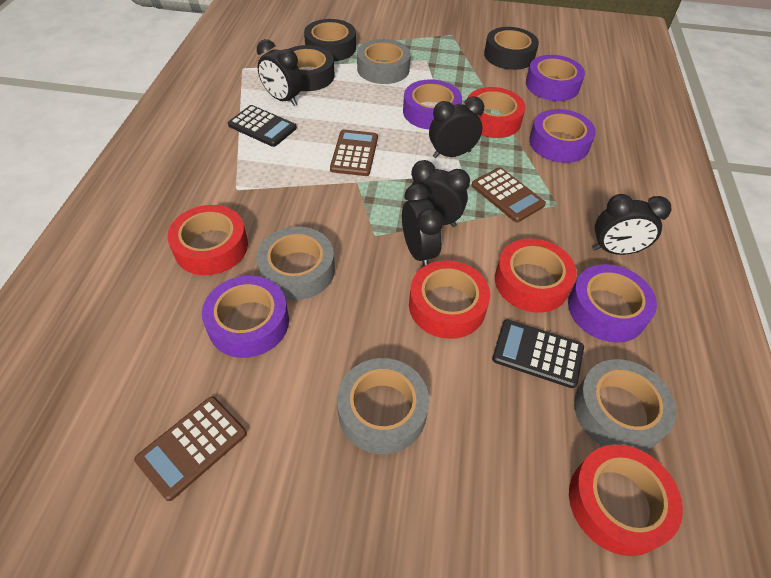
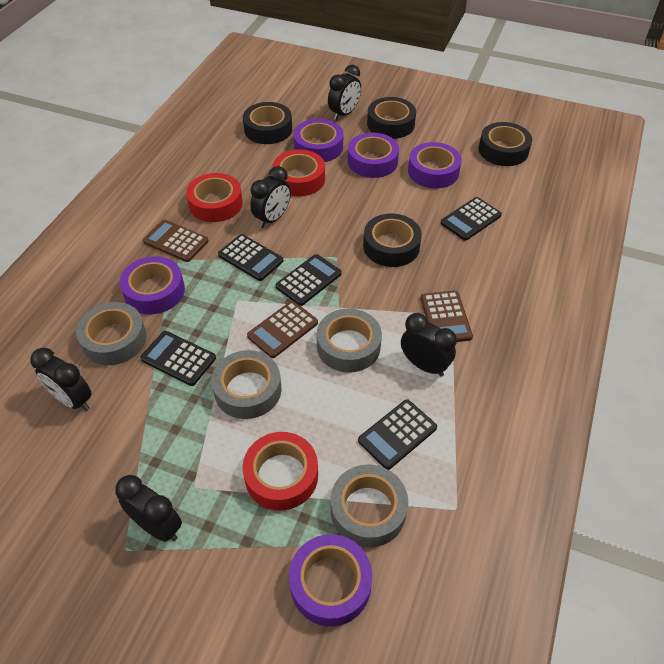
black calculator: [228,105,297,147] [492,320,584,388] = 2 -> [140,331,216,386] [218,234,283,281] [275,254,342,306] [358,399,437,470] [441,197,502,241] = 5
black tape: [289,45,335,91] [304,19,356,61] [484,27,539,70] = 3 -> [243,102,292,144] [363,214,422,267] [367,97,416,139] [479,122,532,166] = 4
red tape: [167,205,248,275] [409,260,490,339] [468,87,525,138] [495,238,577,313] [569,444,683,556] = 5 -> [186,173,243,222] [243,432,318,511] [272,149,325,197] = 3

